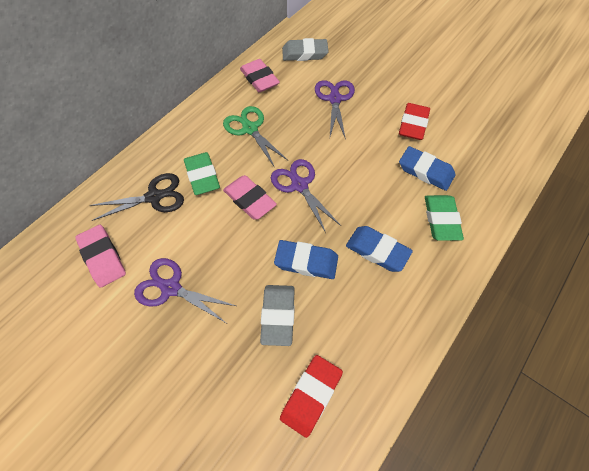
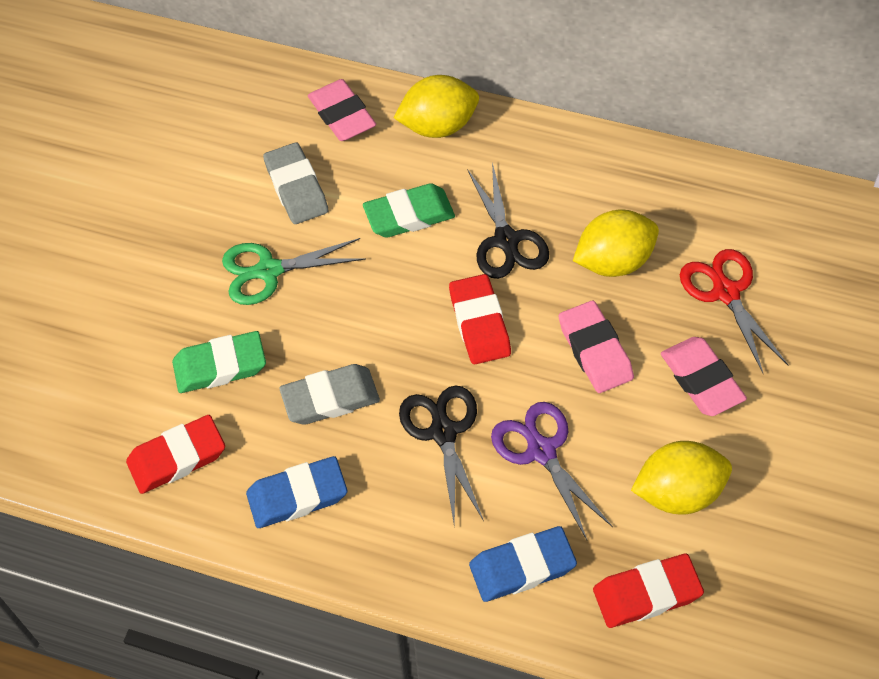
black scissors: [89,173,184,221] = 1 -> [399,385,484,524] [467,162,549,279] = 2
blue eraser: [274,240,338,279] [346,226,413,272] [399,146,456,191] = 3 -> [246,456,347,528] [469,526,577,602] = 2
purple scissors: [134,258,236,323] [271,159,341,233] [315,80,355,140] = 3 -> [491,402,613,540] = 1
red eraser: [280,355,343,438] [399,103,430,140] = 2 -> [126,415,225,494] [449,274,511,364] [593,554,704,628] = 3
red scissors: none = 0 -> [680,249,788,373] = 1
yellow lemon: none = 0 -> [394,75,479,138] [573,210,659,277] [631,441,732,515] = 3

